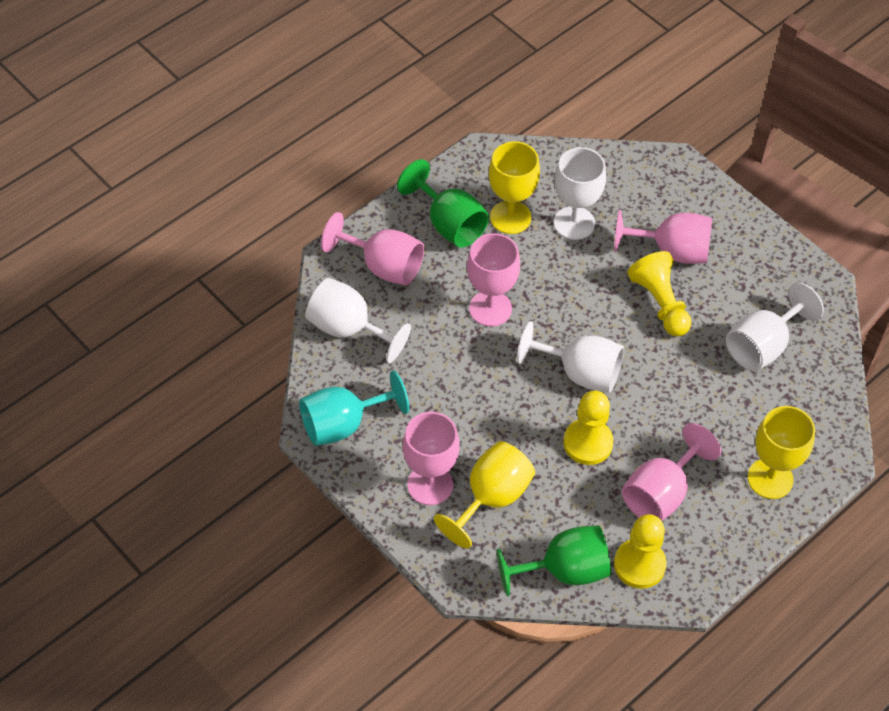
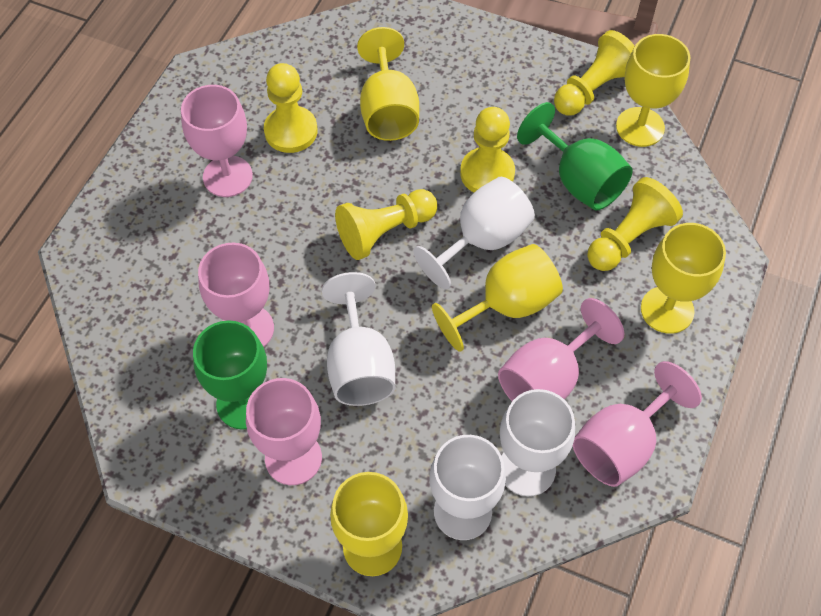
turquoise goblet: [299,371,409,446] = 1 -> none = 0
yellow goblet: [434,441,535,549] [489,141,540,234] [748,406,815,499] = 3 -> [330,472,408,576] [357,27,419,141] [432,244,563,352] [616,34,690,147] [641,223,726,334] = 5
yellow pawn: [563,391,614,465] [614,514,667,589] [628,251,692,336] = 3 -> [264,63,318,153] [335,189,437,260] [460,107,515,192] [554,30,635,116] [587,177,683,271] = 5

